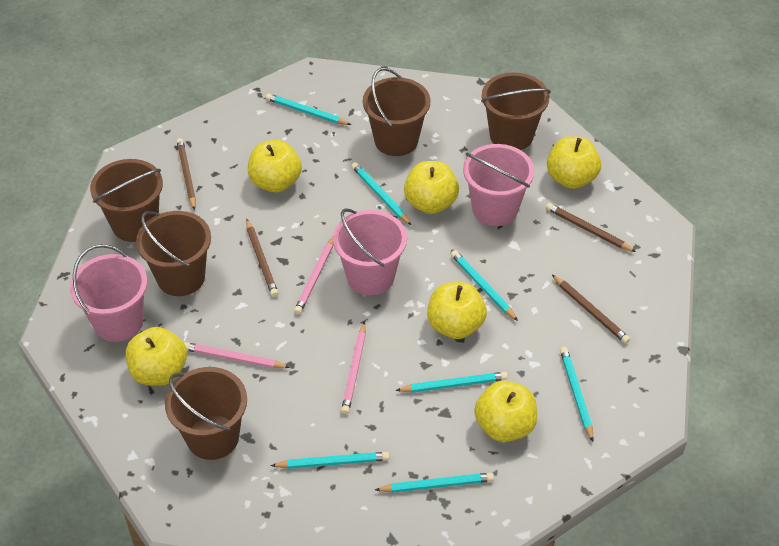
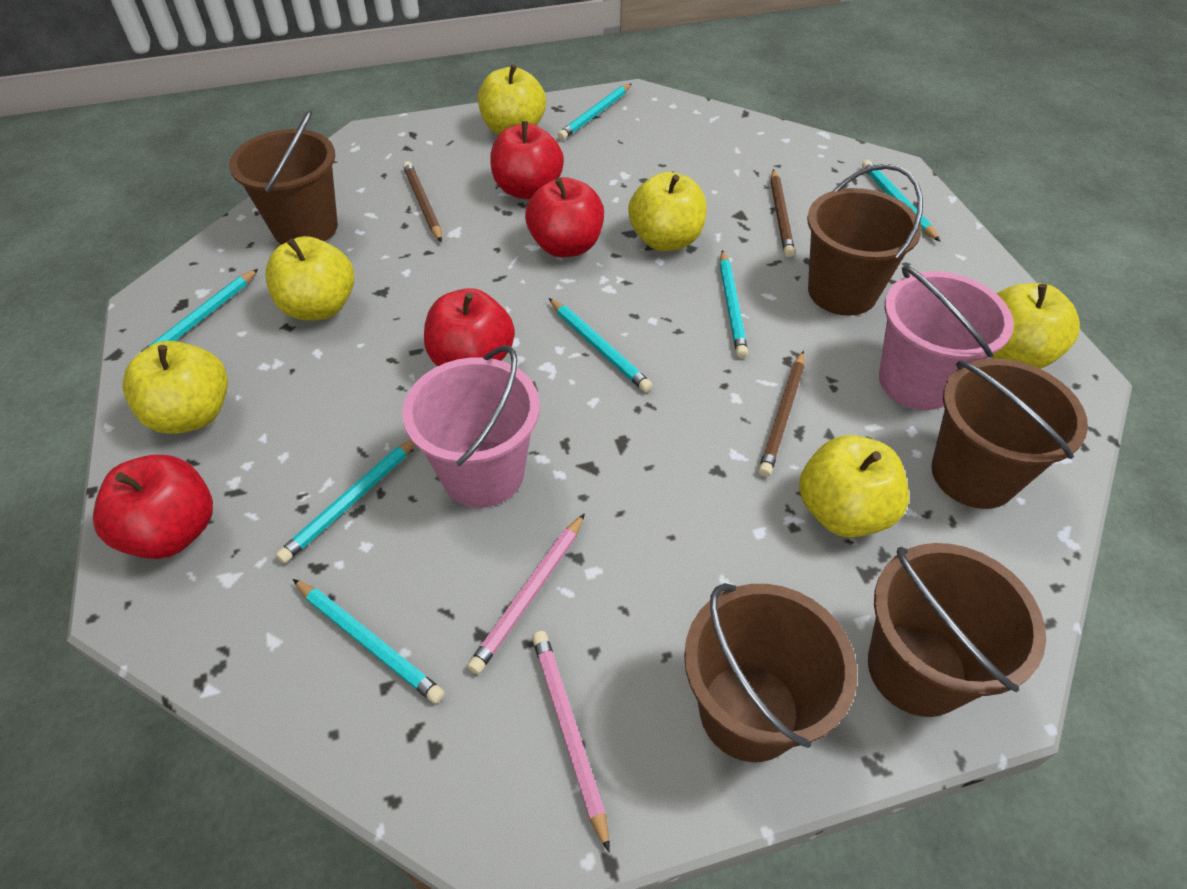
brown pencil: [176,138,196,210] [246,219,278,297] [546,203,636,252] [552,275,630,344] = 4 -> [403,161,442,242] [759,350,805,477] [771,169,795,257] = 3
pink bucket: [70,244,147,342] [333,208,407,295] [463,144,534,226] = 3 -> [402,346,540,508] [879,266,1014,410] = 2
pink pencil: [184,342,290,368] [294,236,333,314] [341,322,366,414] = 3 -> [467,513,585,674] [532,631,610,853] = 2
red apple: none = 0 -> [93,455,213,559] [424,288,515,366] [490,121,564,199] [525,177,604,257] = 4

